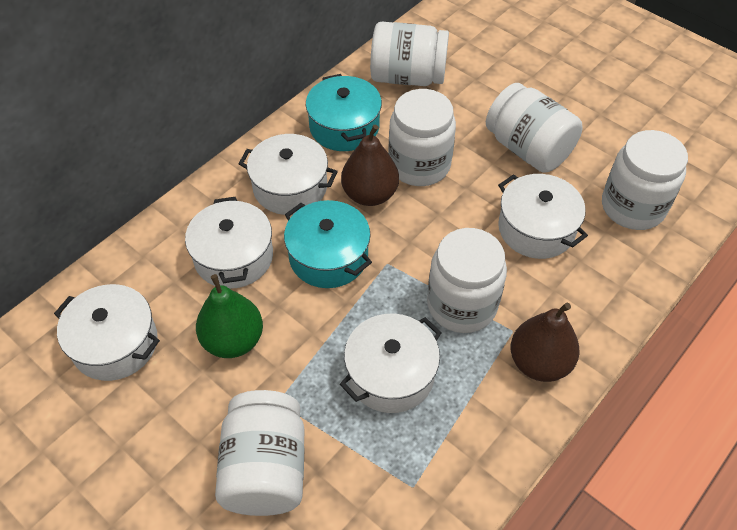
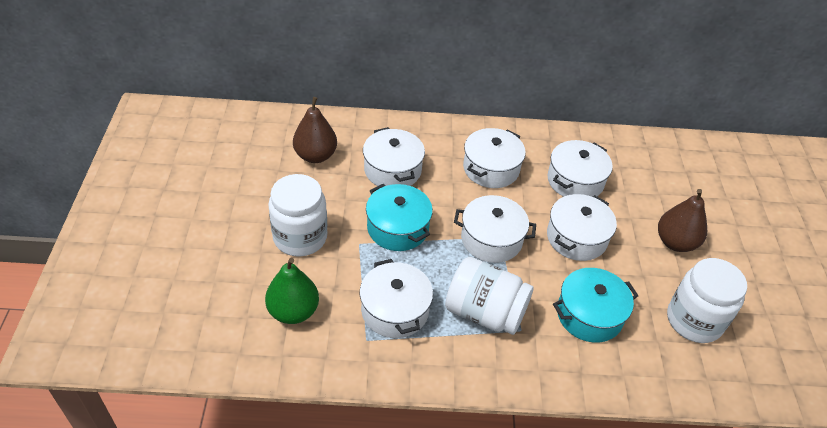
white jar: [215,390,305,516] [370,22,449,86] [388,89,456,186] [427,228,507,333] [486,83,583,173] [602,130,688,230] = 6 -> [268,174,327,257] [445,257,534,335] [667,258,747,343] = 3
white pot: [54,284,160,381] [185,197,273,289] [239,134,338,215] [340,314,442,413] [498,174,588,259] = 5 -> [360,259,433,338] [363,127,425,186] [454,195,536,263] [463,128,526,188] [547,194,617,261] [548,140,613,197] = 6

